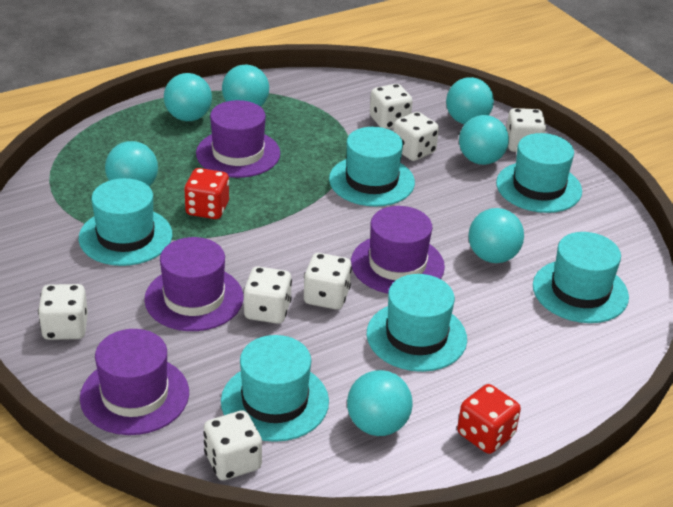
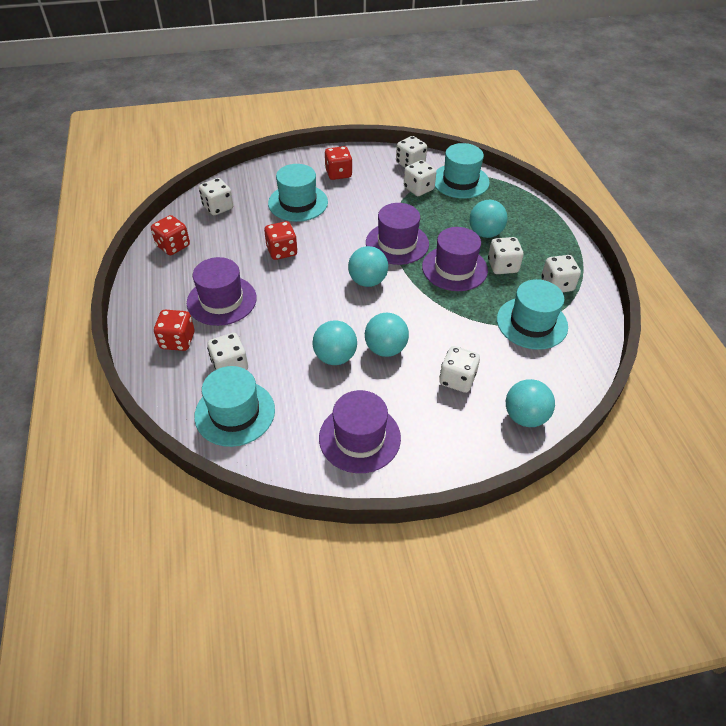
red dice: [184,168,229,219] [457,384,521,454] = 2 -> [151,215,190,255] [154,310,195,351] [264,221,298,260] [325,146,352,180] = 4
turquoise ball: [105,141,158,187] [164,73,212,121] [222,64,269,107] [347,370,413,436] [446,77,494,124] [459,115,509,165] [468,208,524,263] = 7 -> [312,320,357,365] [348,246,388,287] [365,312,409,357] [469,200,507,238] [506,379,555,427] = 5
turquoise hat: [79,178,172,266] [221,335,329,442] [329,127,415,206] [367,274,467,372] [496,133,582,213] [533,232,629,323] = 6 -> [194,366,275,447] [268,164,328,222] [435,143,490,199] [497,279,568,350] = 4

